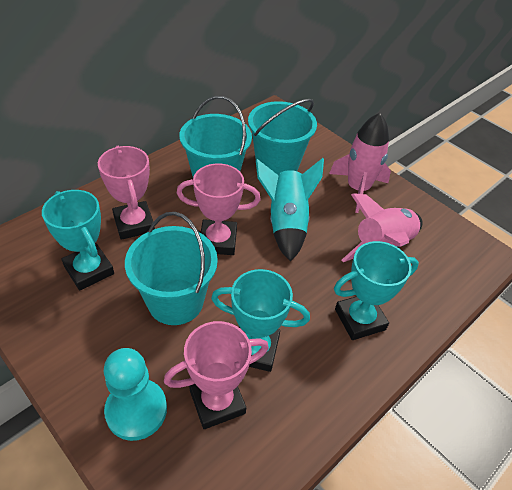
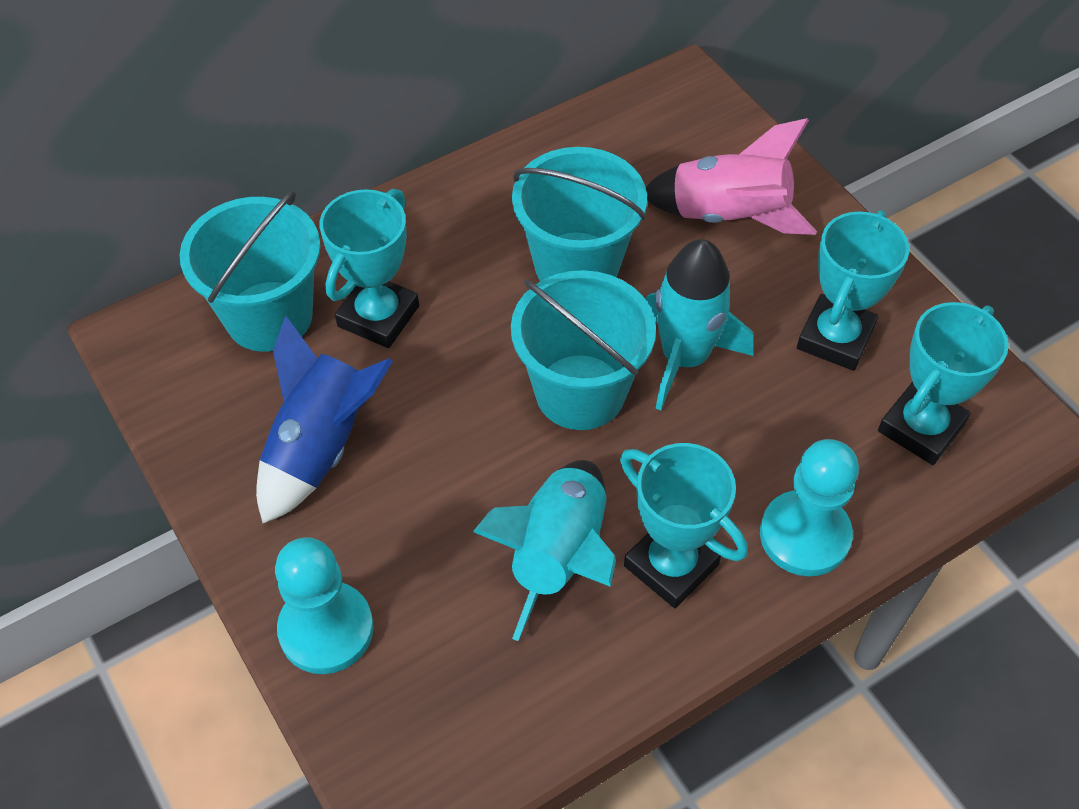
blue rocket: none = 0 -> [256,316,393,523] = 1
pink rocket: [329,113,391,213] [342,193,423,262] = 2 -> [646,118,817,235] = 1
pink trophy: [98,146,155,240] [164,321,269,429] [176,163,261,255] = 3 -> none = 0
turquoise pawn: [104,348,167,441] = 1 -> [275,537,374,674] [760,439,859,576] = 2
turquoise rocket: [256,158,324,262] = 1 -> [473,460,616,641] [645,239,753,410] = 2
turquoise trophy: [42,190,114,290] [211,269,310,372] [334,241,419,340] = 3 -> [320,189,419,348] [620,443,748,608] [797,210,909,371] [878,302,1009,465] = 4

